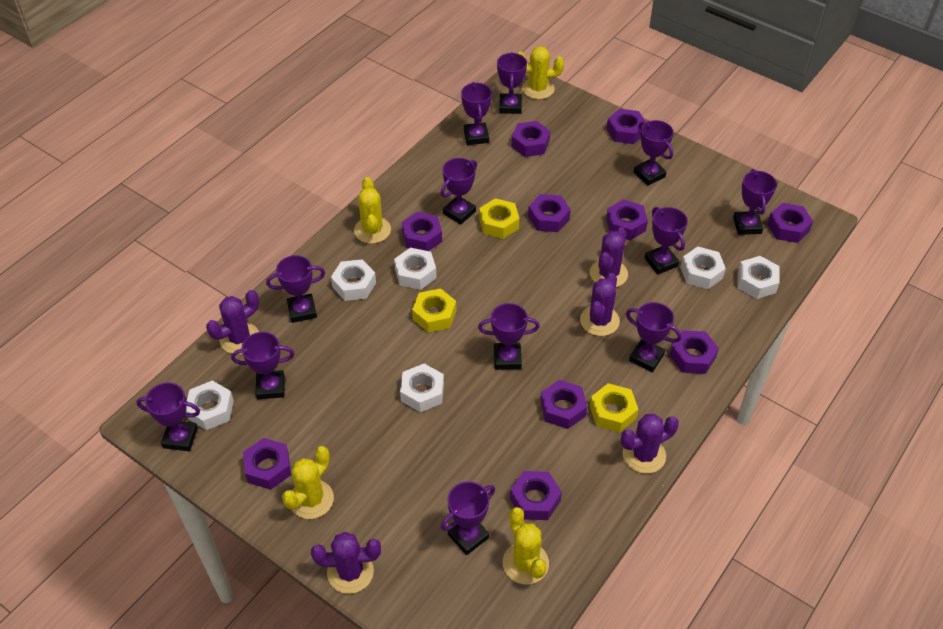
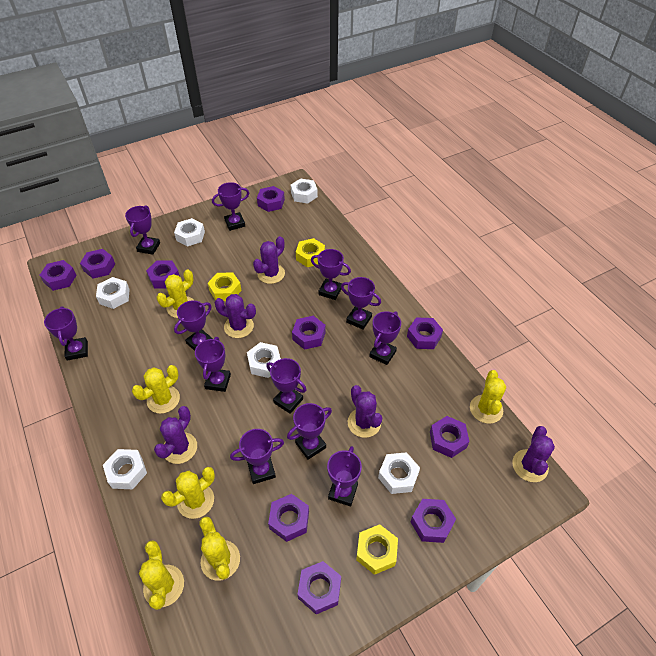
yellow cactus: [282,446,334,519] [354,177,391,244] [503,507,549,584] [517,46,564,99] = 4 -> [132,365,180,414] [139,540,184,610] [157,269,194,318] [161,467,215,519] [200,516,240,581] [470,370,506,424] = 6

